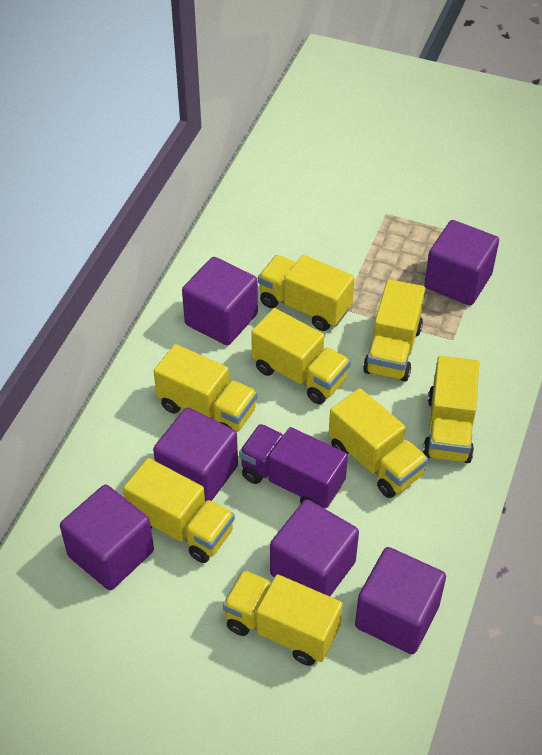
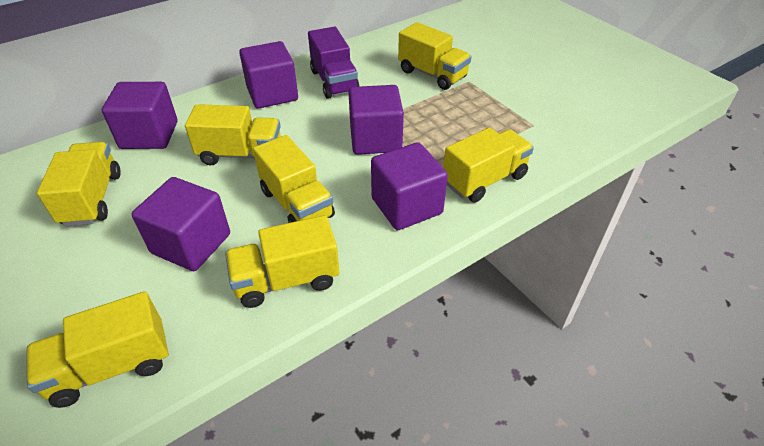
purple cube: [60,485,154,590] [153,408,238,502] [182,257,258,345] [270,499,359,596] [355,547,446,654] [424,220,499,305] = 6 -> [102,82,178,149] [132,177,230,271] [239,41,298,109] [348,85,404,155] [371,142,448,230] = 5
yellow truck: [123,458,235,563] [154,344,257,432] [223,570,343,666] [251,308,351,404] [258,255,355,331] [329,388,428,498] [363,279,425,382] [423,356,479,463] = 8 -> [27,291,169,408] [37,142,121,226] [185,104,281,166] [225,215,339,308] [253,135,335,223] [398,22,471,90] [443,127,534,203] = 7

